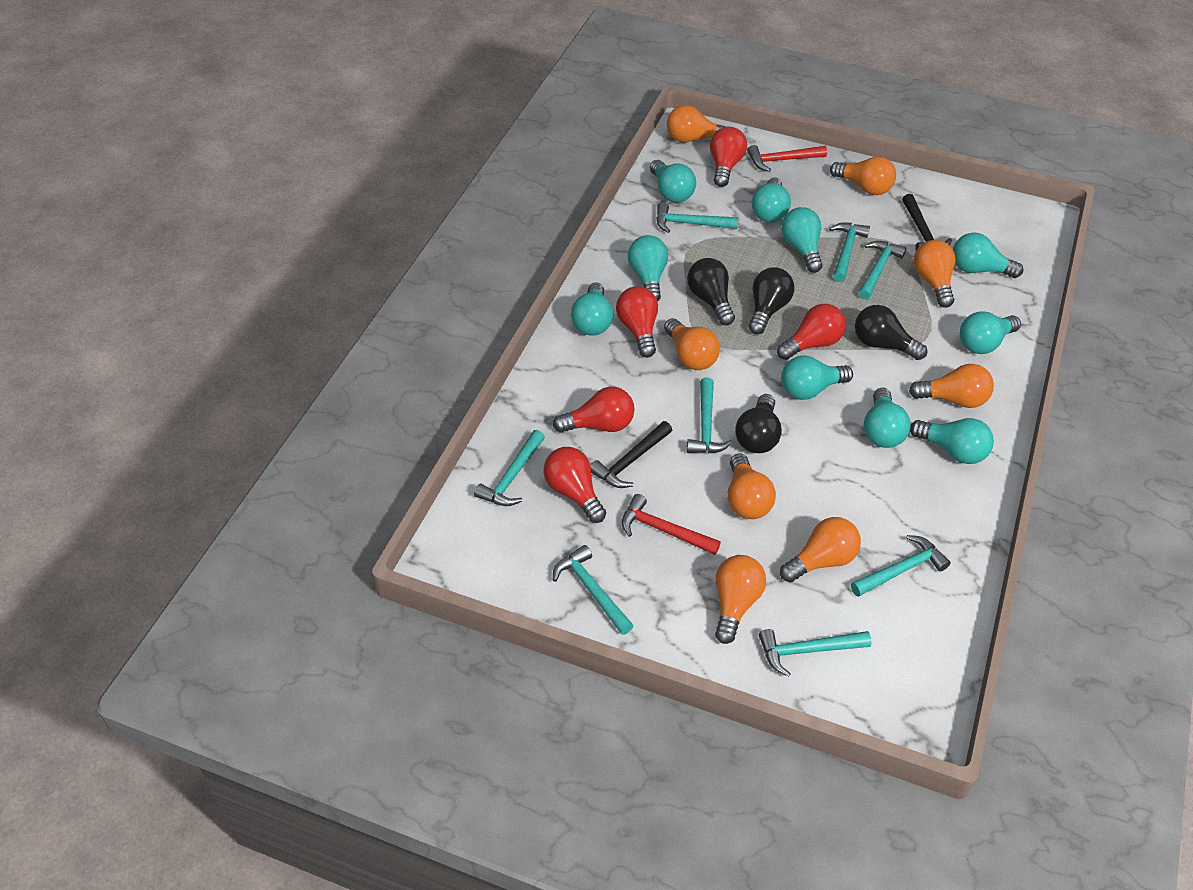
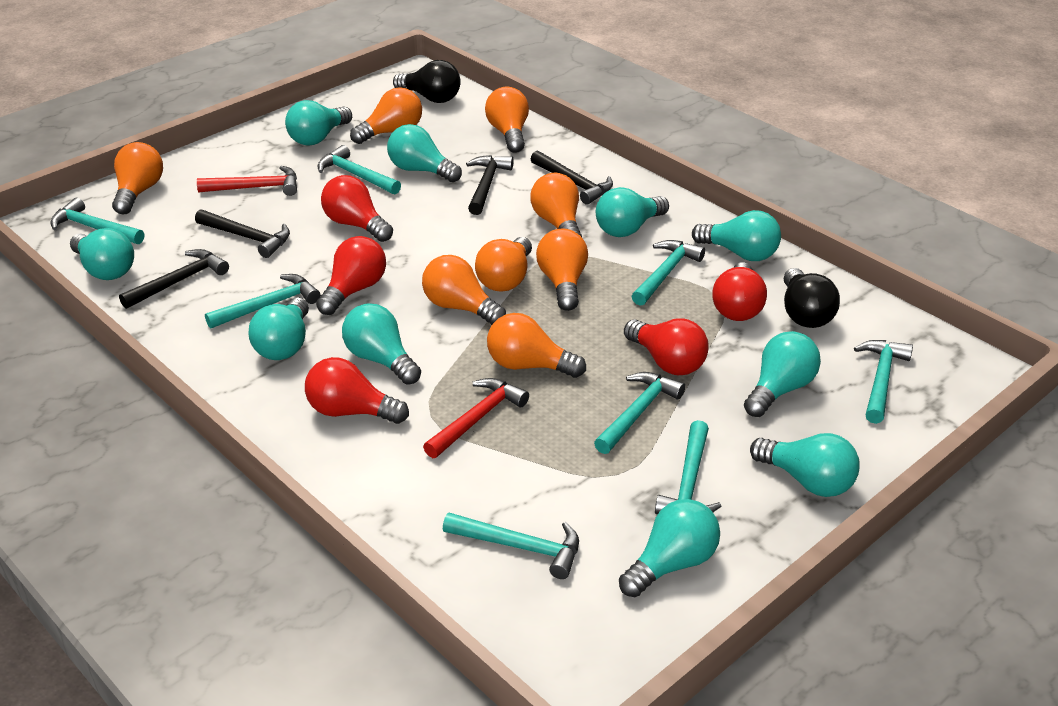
black hammer: [591,421,672,488] [902,194,952,251] = 2 -> [119,249,229,309] [195,209,290,258] [466,155,514,215] [531,150,613,205] = 4
black light bulb: [687,258,735,325] [735,394,782,453] [749,267,794,334] [855,305,927,360] = 4 -> [393,60,461,103] [784,268,840,328] = 2

